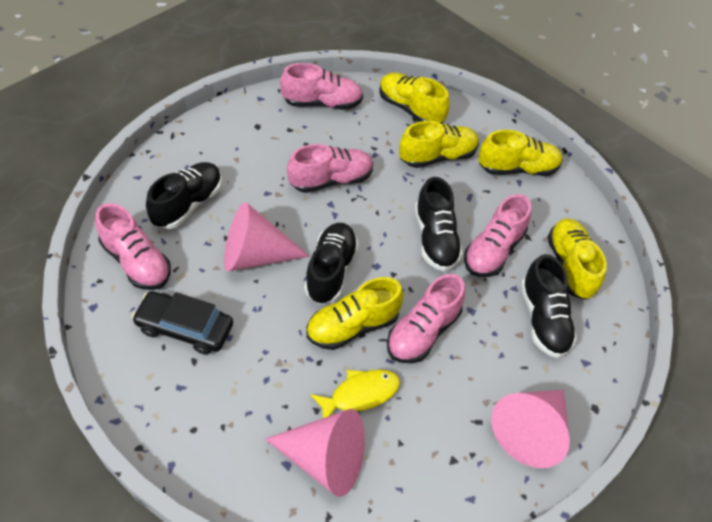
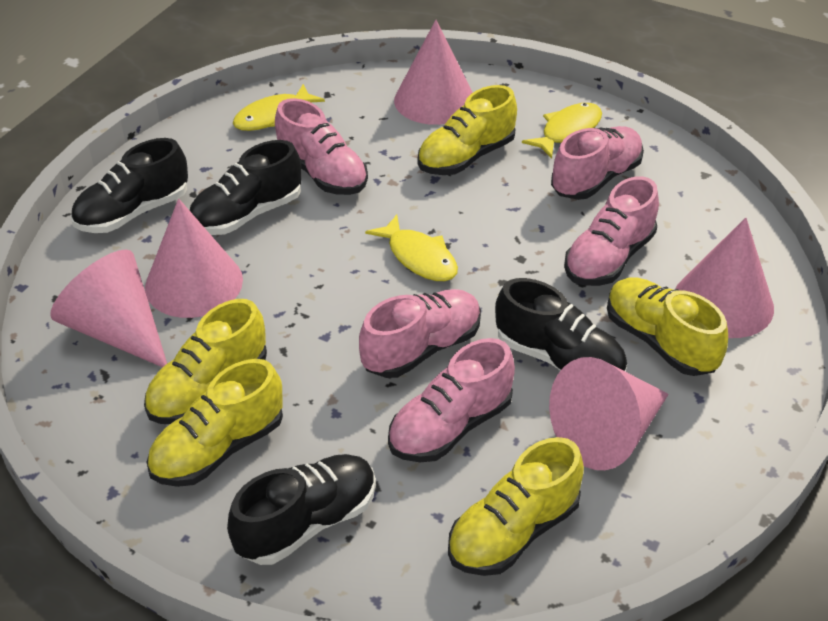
black car: [132,291,233,355] = 1 -> none = 0
pink cone: [224,202,310,272] [265,409,365,497] [491,390,570,468] = 3 -> [50,249,167,367] [145,198,243,318] [394,20,473,125] [549,357,669,470] [676,217,774,338] = 5
yellow fish: [310,370,400,418] = 1 -> [233,84,325,131] [365,215,458,281] [522,103,602,158] = 3

